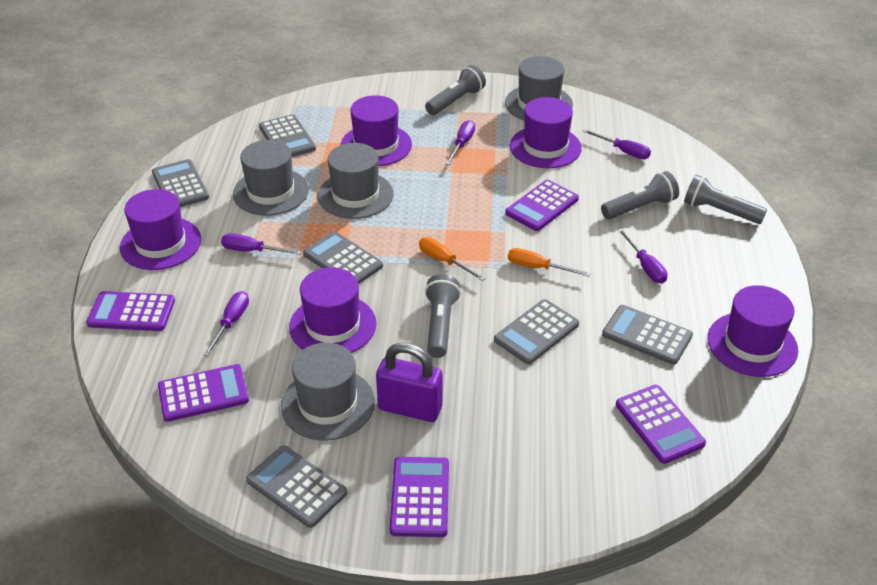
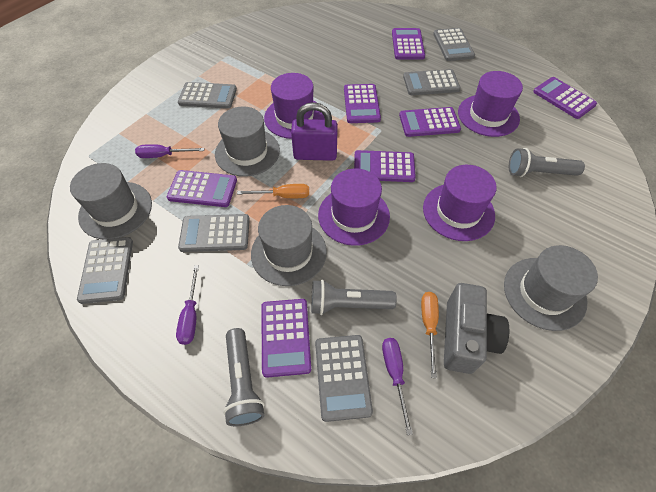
grey camera: none = 0 -> [444,283,509,374] = 1
grey flashlight: [425,65,486,115] [425,274,461,358] [601,171,679,219] [684,175,767,224] = 4 -> [223,328,265,426] [311,280,397,315] [509,148,585,177] = 3
purple calculator: [86,291,175,331] [158,364,249,422] [390,457,449,537] [505,180,579,231] [616,385,706,464] = 5 -> [167,170,237,207] [261,299,311,378] [344,84,381,123] [354,150,416,182] [392,28,425,60] [399,107,461,137] [533,77,597,119] = 7
purple hat: [120,189,201,270] [289,267,376,353] [341,95,412,166] [510,97,582,168] [707,285,798,377] = 5 -> [264,73,325,139] [318,168,390,246] [423,165,497,241] [458,71,523,137] = 4
purple screwdriver: [203,291,249,356] [221,233,302,255] [446,120,475,165] [583,129,651,159] [618,229,668,284] = 5 -> [135,144,205,158] [176,265,199,345] [382,338,413,435] = 3

